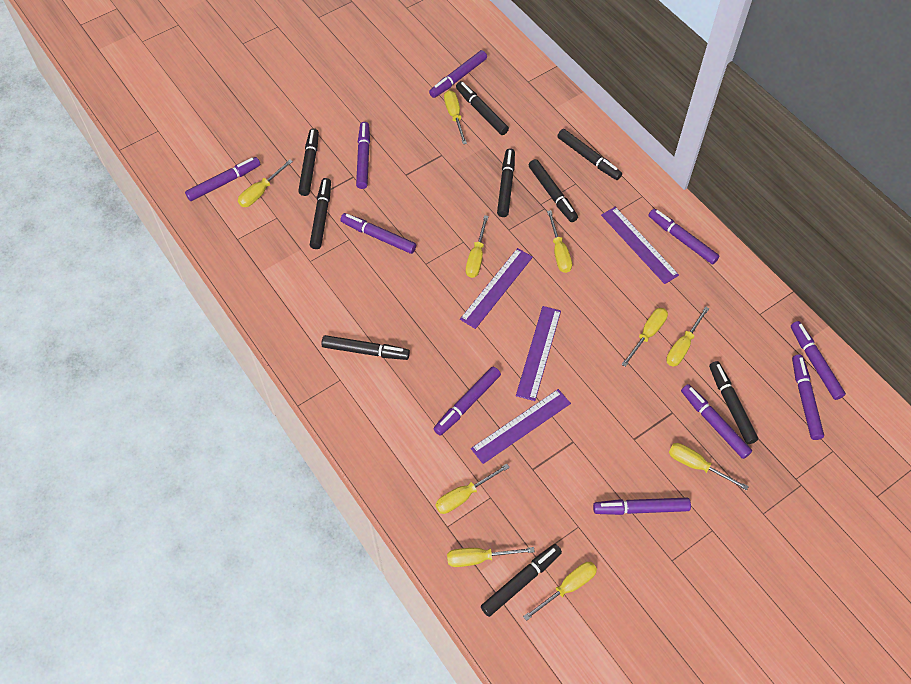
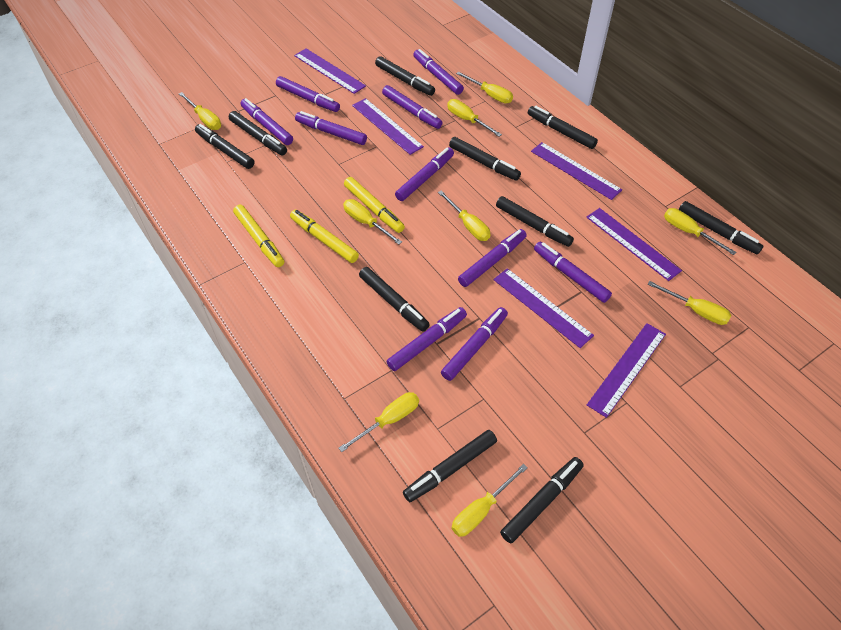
black marker: [298,128,319,196] [310,178,331,249] [321,335,410,360] [456,81,509,135] [481,544,562,617] [497,148,515,217] [529,159,578,222] [557,129,622,180] [709,361,758,444] = 9 -> [195,124,254,169] [229,111,287,155] [359,267,430,331] [375,56,435,96] [403,430,497,502] [449,137,521,181] [496,196,574,247] [500,457,584,543] [528,105,598,149] [679,201,763,255] = 10
purple ruler: [460,248,533,329] [471,389,571,464] [516,306,561,401] [601,207,679,284] = 4 -> [294,48,366,94] [352,98,424,155] [493,268,594,348] [531,142,622,200] [586,208,682,281] [587,323,666,418] = 6
yellow marker: none = 0 -> [233,205,284,267] [290,210,359,263] [344,177,405,233] = 3
yellow screwdriver: [238,159,293,207] [435,464,510,514] [444,90,467,144] [447,547,535,567] [466,215,489,278] [523,562,597,621] [547,210,572,273] [621,308,668,367] [666,306,710,367] [669,443,749,491] = 10 -> [179,92,221,130] [339,392,419,452] [343,199,402,244] [438,190,490,241] [447,99,502,137] [452,464,528,537] [456,71,513,103] [647,281,731,325] [664,208,737,255] = 9

